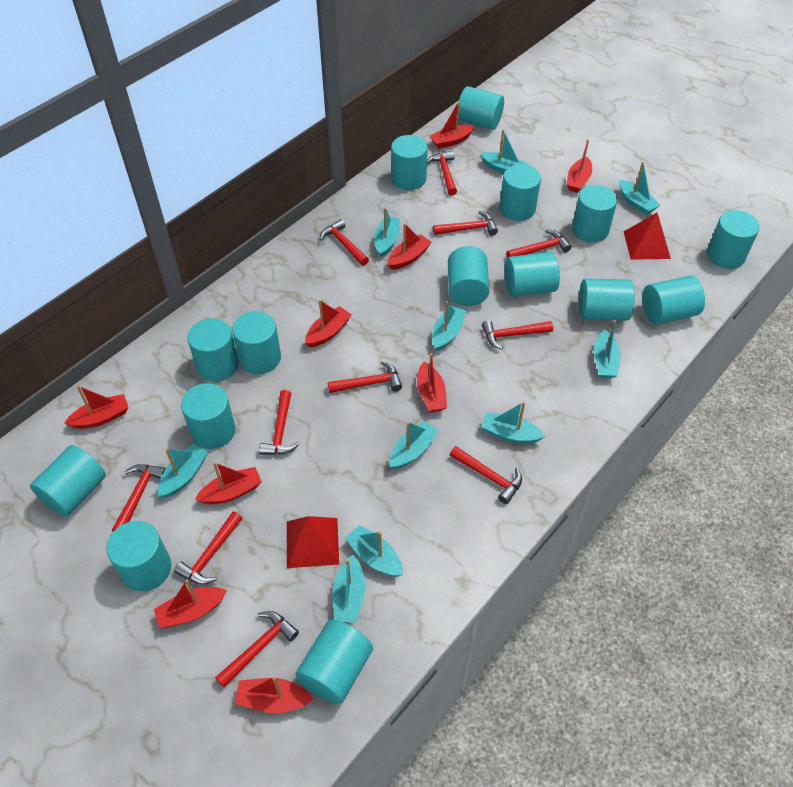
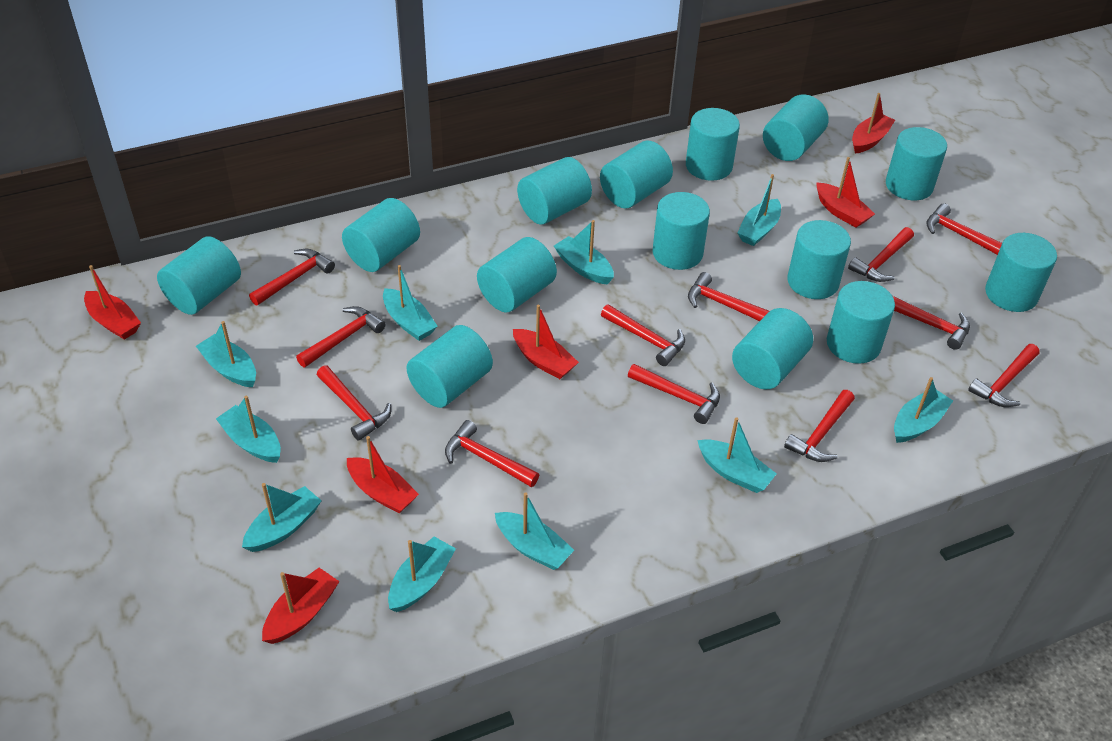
red boat: [64,385,129,429] [154,580,227,628] [195,462,262,504] [235,676,314,713] [305,300,352,348] [388,223,432,270] [417,353,447,412] [430,102,474,149] [566,139,592,193] = 9 -> [84,265,141,340] [262,568,340,644] [347,436,419,513] [513,305,579,379] [816,157,875,228] [852,93,895,154] = 6
red hammer: [112,464,166,532] [174,512,243,585] [215,611,299,687] [259,390,300,455] [320,219,369,266] [328,361,402,393] [427,151,457,196] [433,211,498,235] [450,446,522,504] [482,320,553,350] [506,229,571,258] = 11 -> [249,249,335,305] [296,306,386,367] [317,366,391,441] [445,420,539,487] [601,304,685,366] [628,364,720,424] [688,272,769,321] [784,390,855,462] [848,227,914,282] [893,296,970,350] [926,203,1002,255] [968,344,1040,407] = 12
red pyramid: [287,516,339,568] [624,212,671,260] = 2 -> none = 0
turquoise cylinder: [30,445,106,517] [107,521,171,591] [181,383,236,449] [187,318,239,381] [232,311,281,374] [295,619,373,704] [391,135,428,190] [448,246,489,306] [458,86,504,130] [499,164,541,221] [505,252,560,297] [572,185,618,242] [579,278,635,321] [642,275,705,325] [707,210,760,269] = 15 -> [157,236,241,315] [342,198,420,272] [407,325,493,408] [477,237,557,313] [517,157,592,225] [600,141,673,209] [652,192,710,270] [686,108,740,181] [732,308,813,389] [763,94,829,161] [787,220,851,299] [827,281,895,364] [886,127,947,200] [985,233,1057,312] = 14

